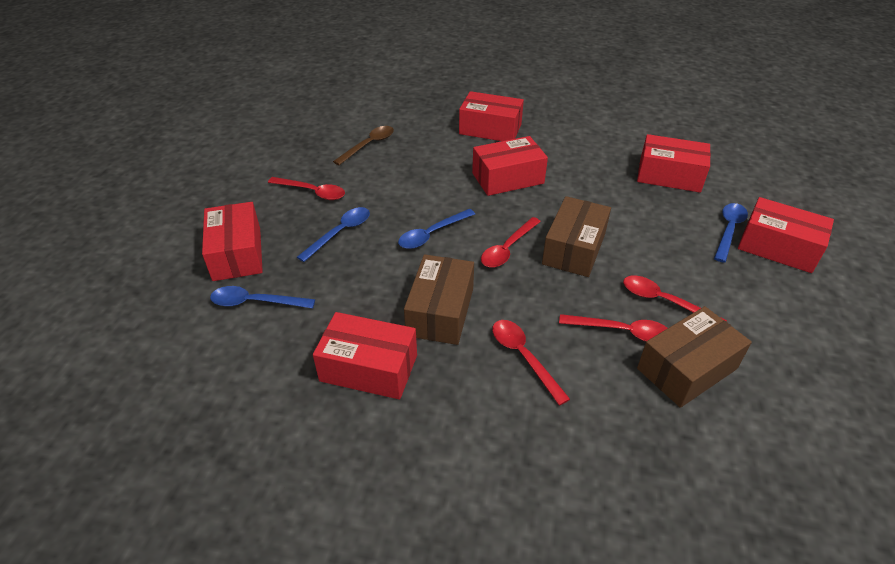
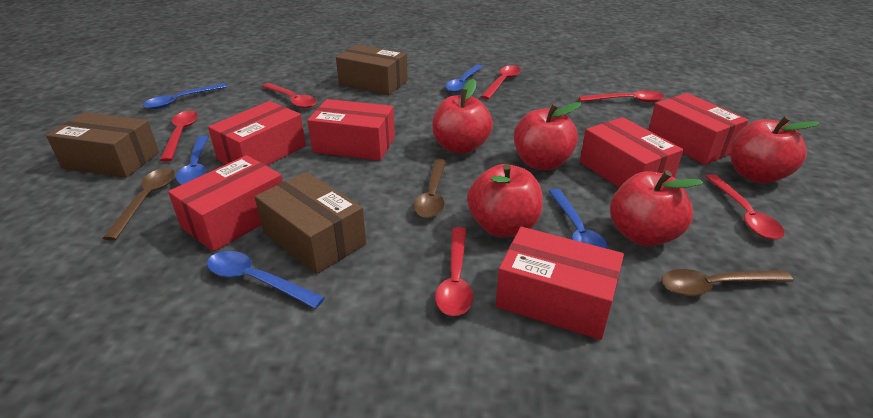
blue spoon: [210,286,315,308] [297,207,370,262] [398,209,475,249] [714,203,748,263] = 4 -> [143,83,227,109] [176,136,208,184] [207,251,325,309] [445,65,483,93] [548,189,609,249] = 5
brown spoon: [333,126,394,165] = 1 -> [103,168,175,241] [414,159,446,218] [661,269,793,296] = 3
red apple: none = 0 -> [432,79,493,154] [467,164,543,237] [514,102,582,170] [610,170,703,246] [730,116,820,184] = 5
red spoon: [268,177,345,200] [481,217,541,268] [492,320,570,406] [559,314,668,341] [623,275,727,321] = 5 -> [160,111,198,162] [262,83,317,109] [435,227,473,316] [481,65,521,99] [579,90,665,103] [705,174,785,240] = 6

